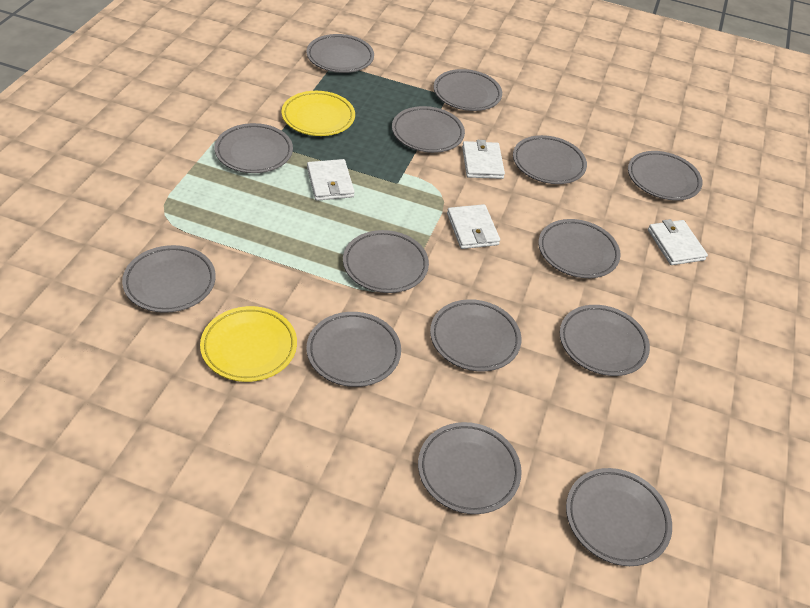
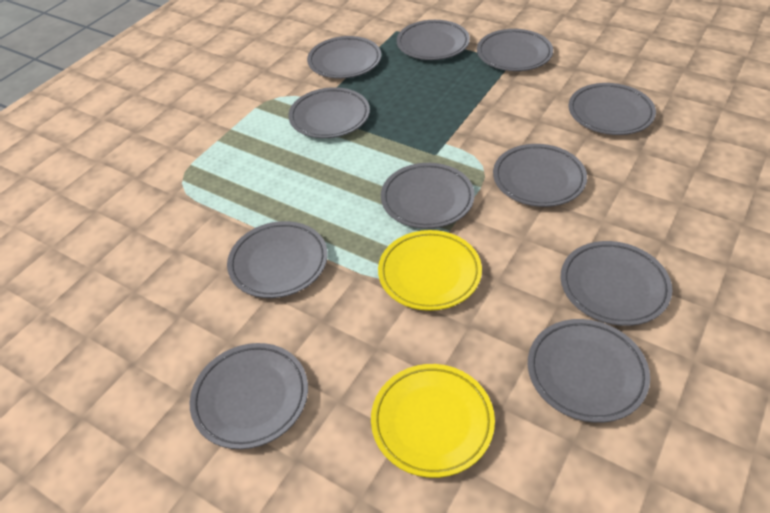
grey plate: [122,245,216,313] [214,123,293,173] [306,34,374,73] [307,312,401,387] [343,230,429,293] [392,106,465,153] [418,422,522,514] [430,299,521,371] [434,69,502,111] [513,135,587,184] [539,219,621,278] [560,305,650,376] [566,468,672,566] [628,151,703,201] = 14 -> [190,343,308,449] [227,221,328,298] [288,87,370,138] [307,36,381,79] [381,163,475,229] [397,20,470,60] [477,29,553,71] [493,144,587,207] [528,319,650,423] [561,241,672,326] [568,83,656,135] = 11
white wallet: [307,159,355,201] [447,204,500,249] [462,140,505,179] [648,219,708,265] = 4 -> none = 0

